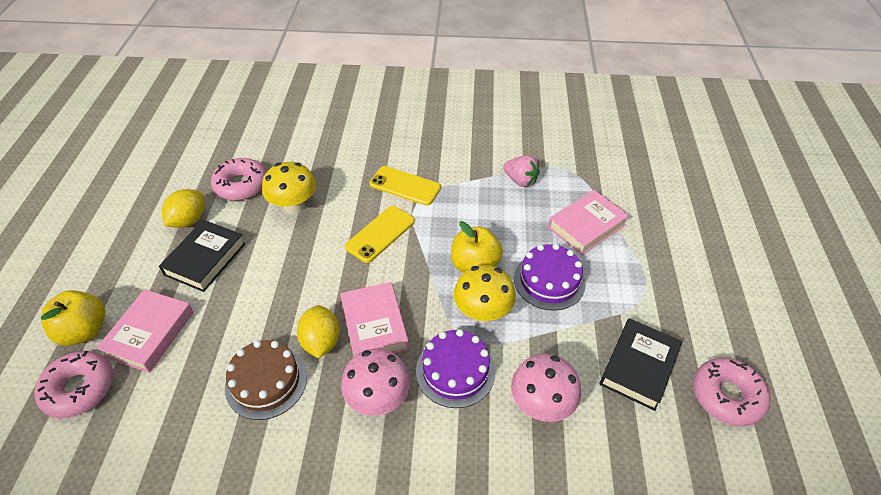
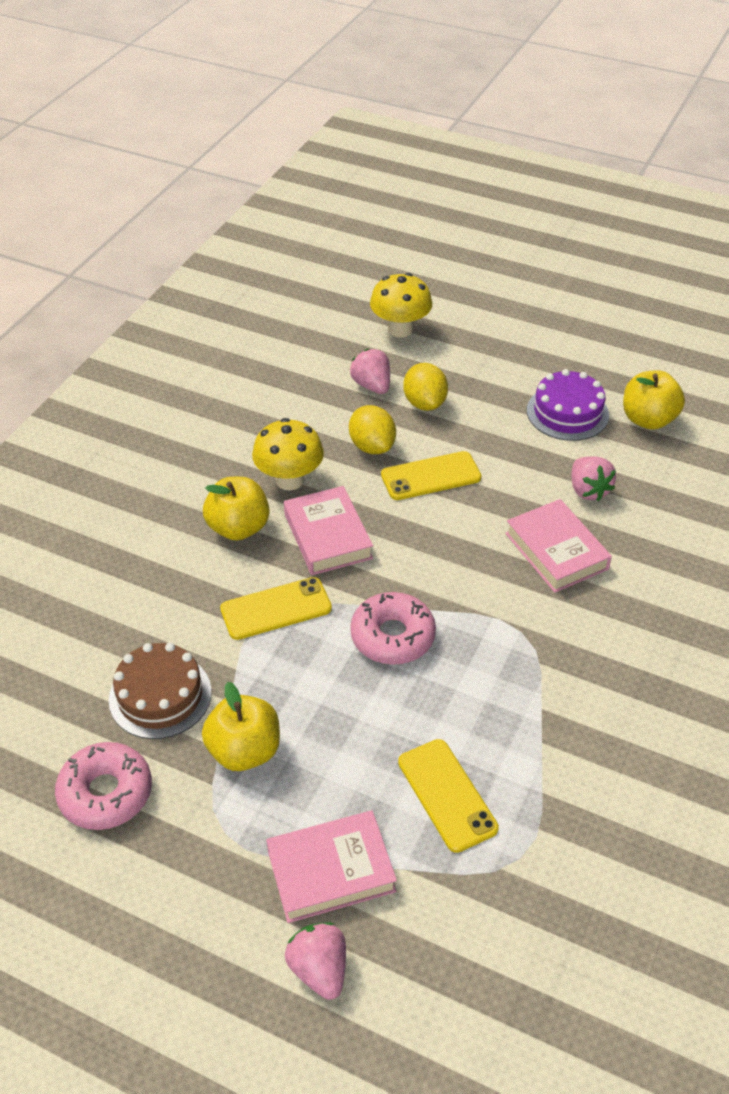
black book: [159,220,246,292] [599,318,682,411] = 2 -> none = 0
pink donut: [34,351,113,418] [211,158,266,200] [693,357,770,426] = 3 -> [55,742,152,830] [350,592,436,665] = 2
pink mushroom: [341,349,411,416] [511,354,581,422] = 2 -> none = 0
pink strawberry: [503,155,540,187] = 1 -> [285,922,346,1000] [350,349,390,394] [571,456,616,501] = 3
purple cake: [416,329,496,408] [514,244,586,311] = 2 -> [527,369,609,441] = 1
yellow apple: [41,290,105,346] [451,221,503,272] = 2 -> [202,682,280,771] [203,477,270,541] [623,370,685,430] = 3
yellow phone: [345,206,415,263] [369,166,441,206] = 2 -> [220,577,332,640] [381,451,481,500] [398,739,499,853] = 3

